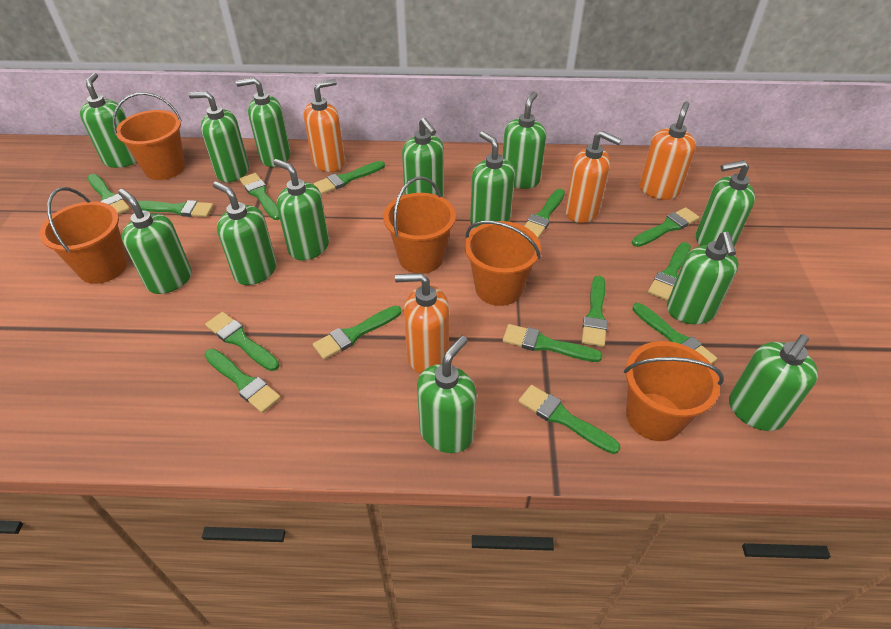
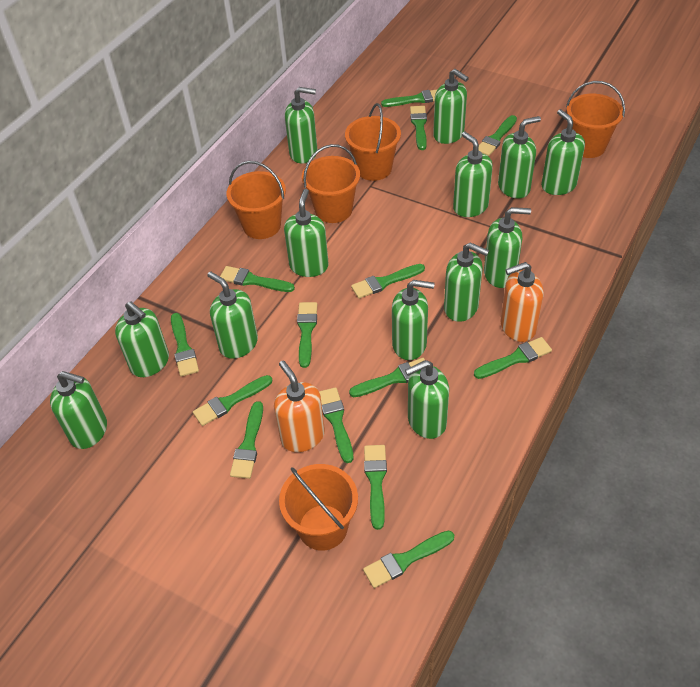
orange soap dispenser: [304,79,345,172] [395,273,449,374] [565,131,622,223] [639,102,696,200] = 4 -> [274,361,325,452] [500,262,544,342] = 2

